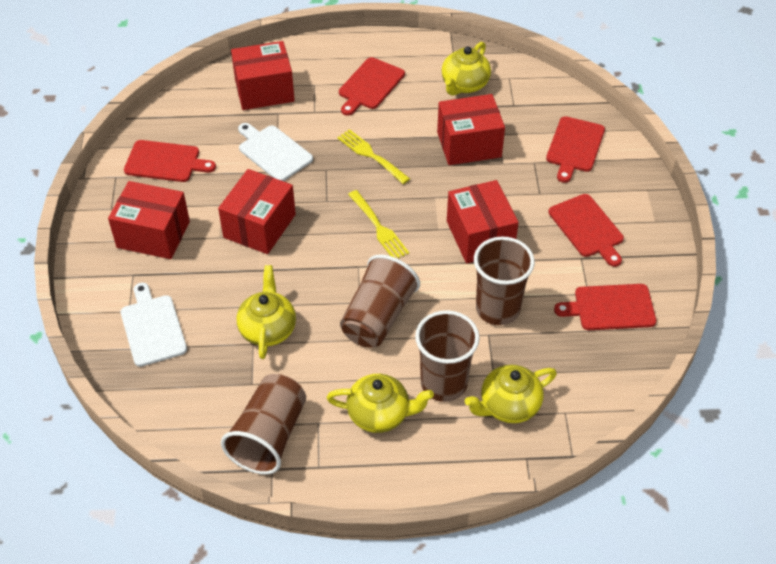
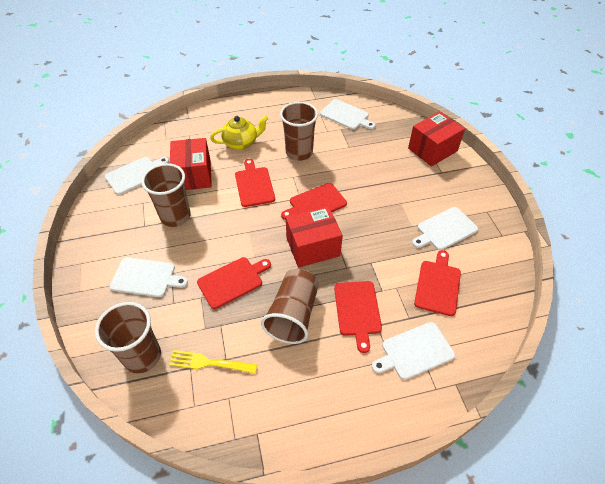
red box: [108,181,190,259] [218,169,296,254] [231,41,295,110] [437,94,505,165] [447,180,519,263] = 5 -> [170,138,212,190] [286,206,343,268] [408,112,465,166] = 3
white cutting board: [121,283,187,367] [238,123,313,181] = 2 -> [105,157,169,195] [110,257,188,297] [320,99,375,130] [372,322,455,380] [412,207,478,250] = 5
yellow fork: [337,129,410,184] [348,190,409,258] = 2 -> [169,350,257,374] = 1
yellow teapot: [237,265,296,359] [327,374,434,433] [441,42,491,96] [465,365,557,423] = 4 -> [210,115,268,150] = 1

